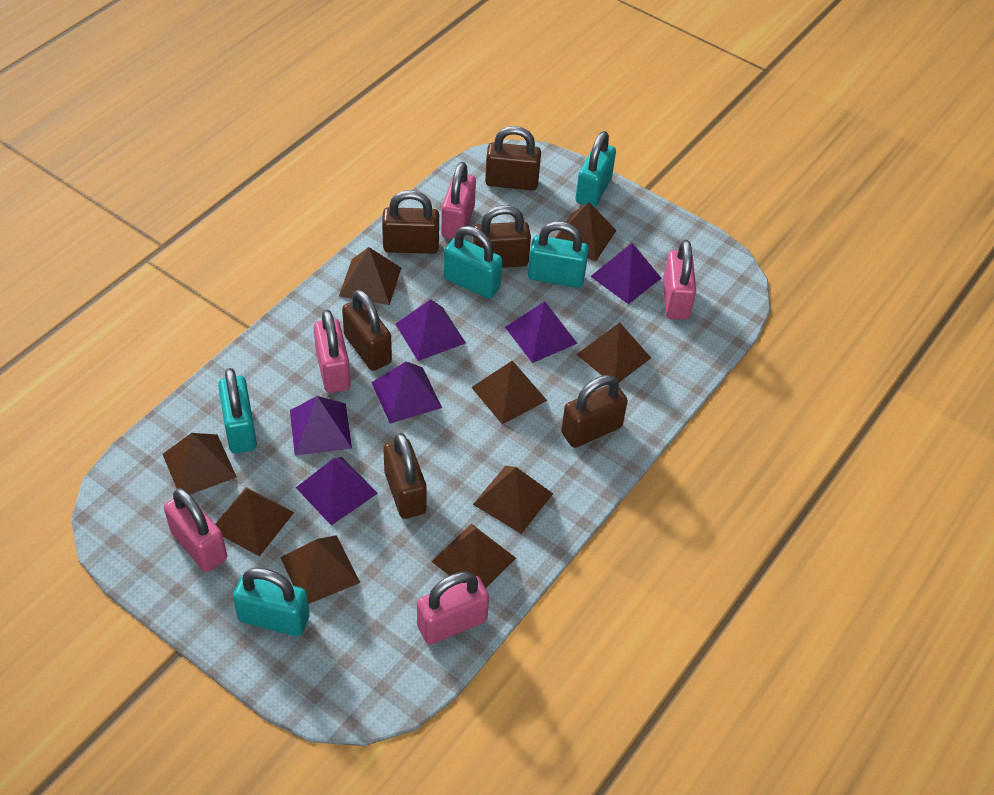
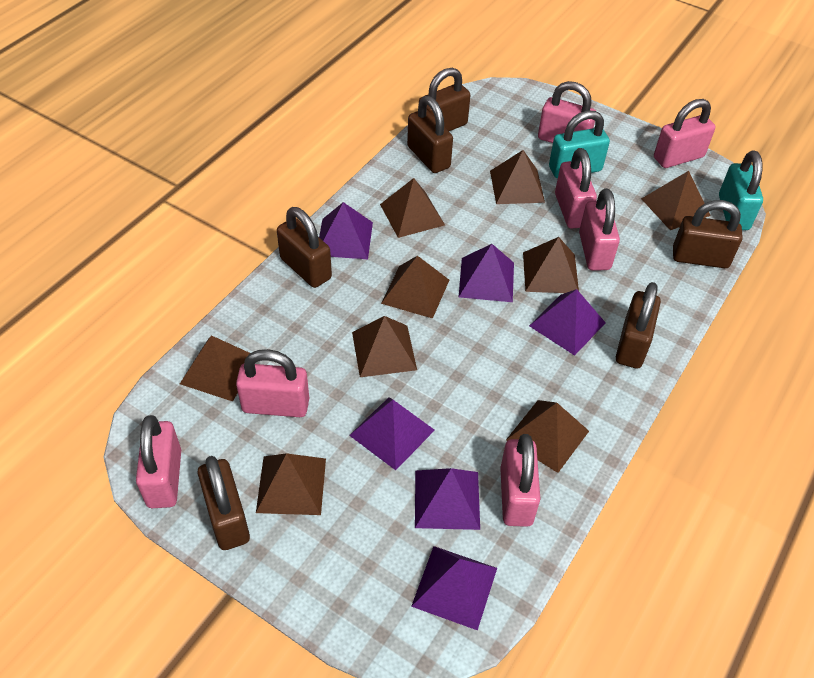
pink padlock: [164,488,227,572] [313,310,351,393] [417,572,489,645] [441,162,476,239] [663,240,696,320] = 5 -> [136,415,181,508] [236,349,309,417] [500,434,540,527] [538,81,596,143] [555,148,597,229] [579,188,620,271] [654,99,715,168] = 7
turquoise padlock: [218,368,257,453] [233,568,310,637] [444,226,503,299] [528,221,589,288] [575,131,616,207] = 5 -> [549,111,610,178] [719,150,763,230] = 2

